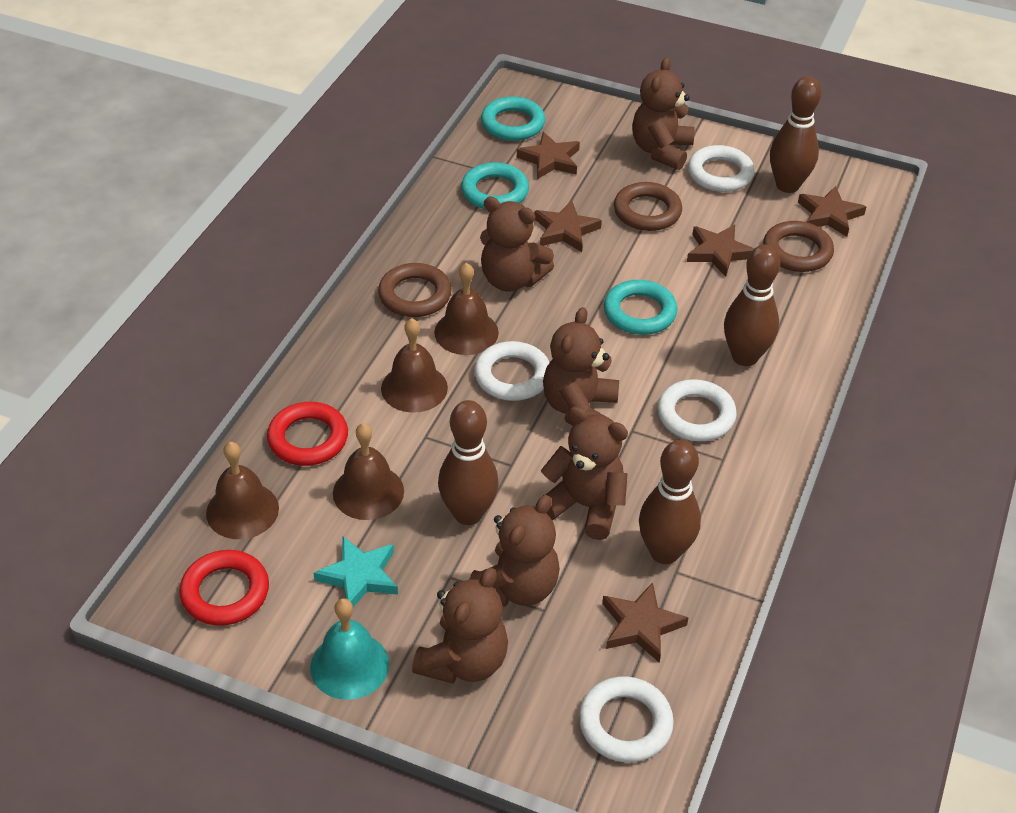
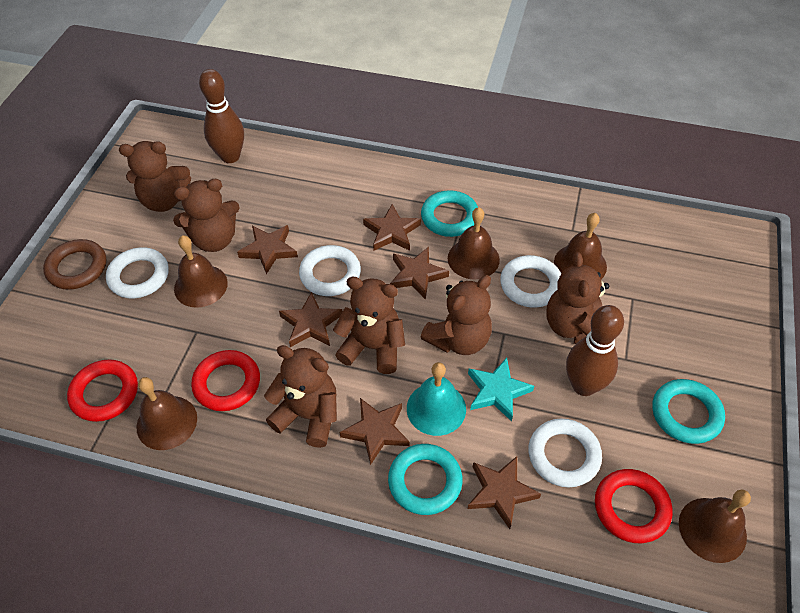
brown bell: [206,442,279,539] [333,423,404,520] [381,318,448,413] [434,263,499,355] = 4 -> [137,377,197,450] [174,235,228,308] [448,207,500,280] [554,213,607,279] [679,490,751,563] = 5
brown bowling pin: [438,400,499,525] [639,439,701,564] [724,245,780,366] [770,76,821,193] = 4 -> [199,69,244,163] [566,305,624,396] = 2
brown ring: [378,263,452,317] [614,182,682,231] [763,221,834,272] = 3 -> [43,239,107,290] = 1
brown star: [517,132,580,179] [534,201,602,252] [602,582,688,663] [687,225,754,277] [798,186,866,237] = 5 -> [237,225,298,274] [279,292,342,347] [340,398,409,465] [363,204,421,251] [390,247,449,300] [468,456,541,529] = 6
red ring: [179,550,269,626] [267,402,348,466] = 2 -> [67,360,138,422] [191,350,260,411] [595,469,672,543] = 3

